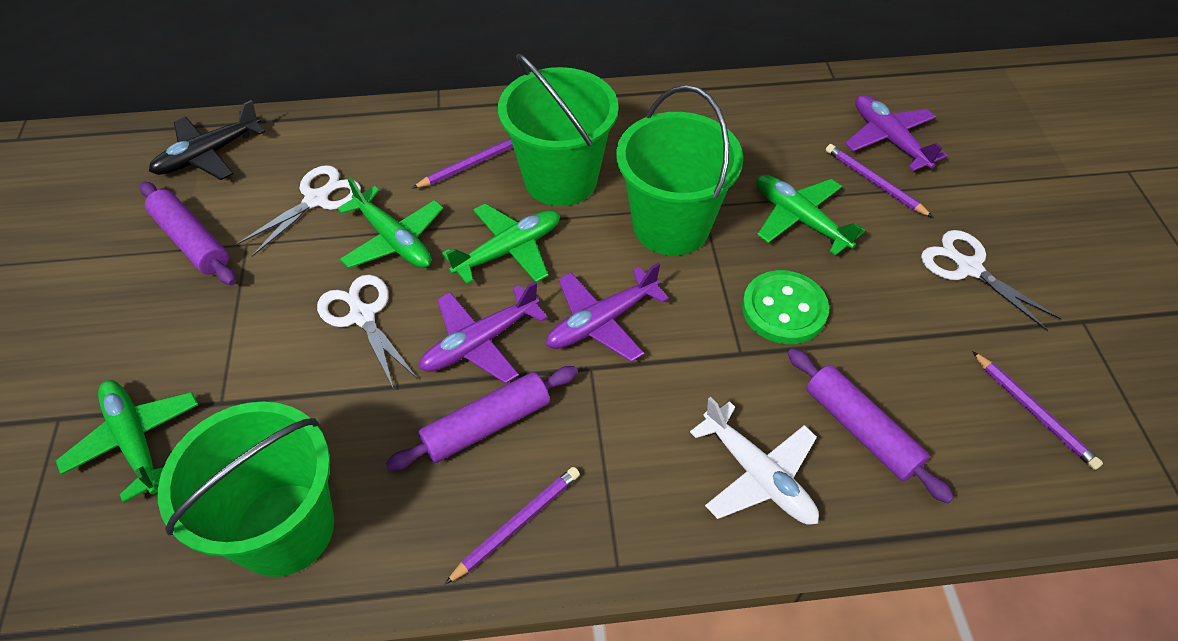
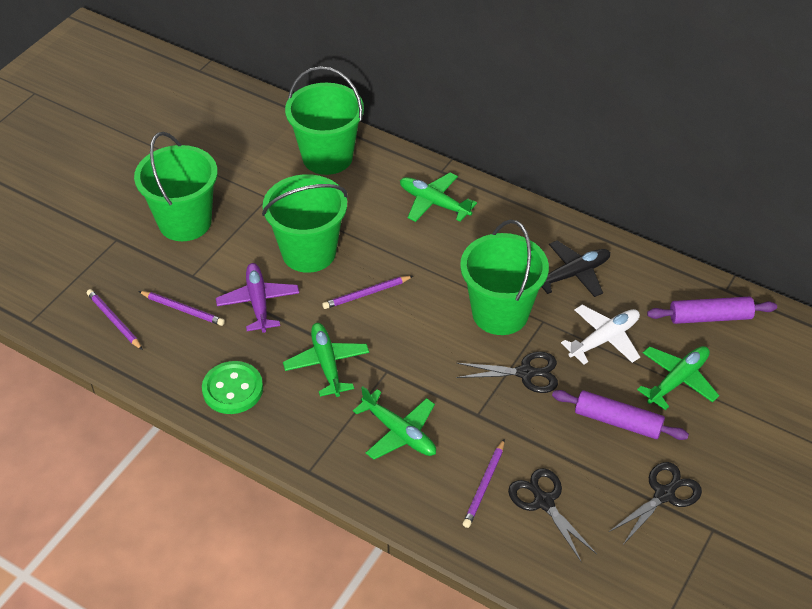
black scissors: none = 0 -> [456,352,558,393] [508,468,597,561] [609,462,702,545] = 3
green bucket: [158,402,334,577] [498,54,619,206] [616,85,744,256] = 3 -> [134,132,218,241] [262,174,348,273] [285,66,364,175] [460,220,549,335] = 4
purple plane: [419,281,548,384] [546,263,669,362] [845,95,947,171] = 3 -> [216,263,299,333] = 1
purple rolling pin: [140,181,236,285] [386,366,578,471] [788,348,954,503] = 3 -> [552,390,689,440] [647,297,777,324] = 2
white scissors: [237,165,361,257] [317,275,418,389] [921,230,1061,331] = 3 -> none = 0

